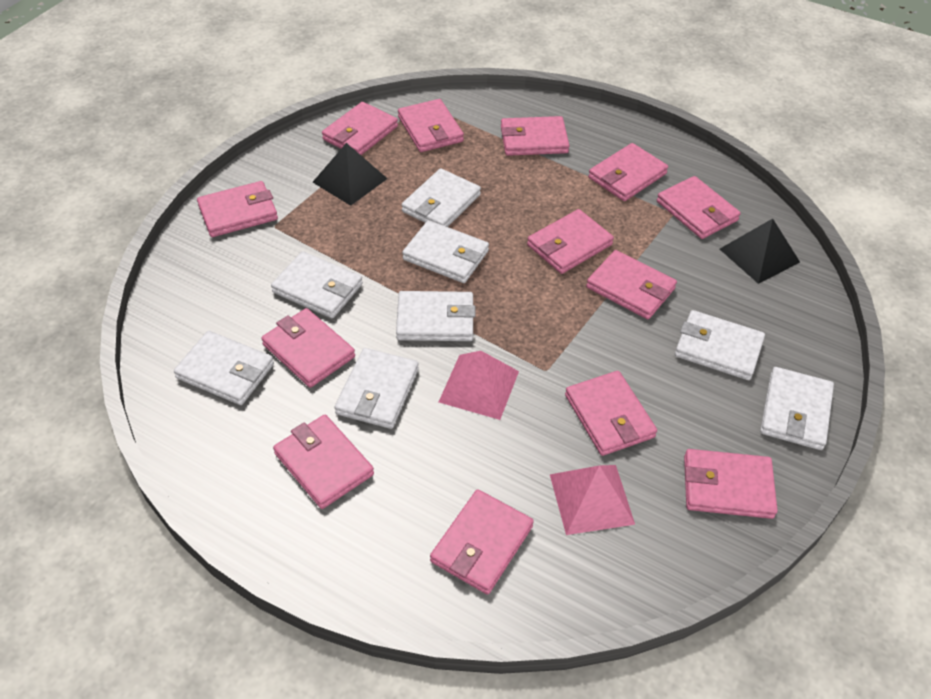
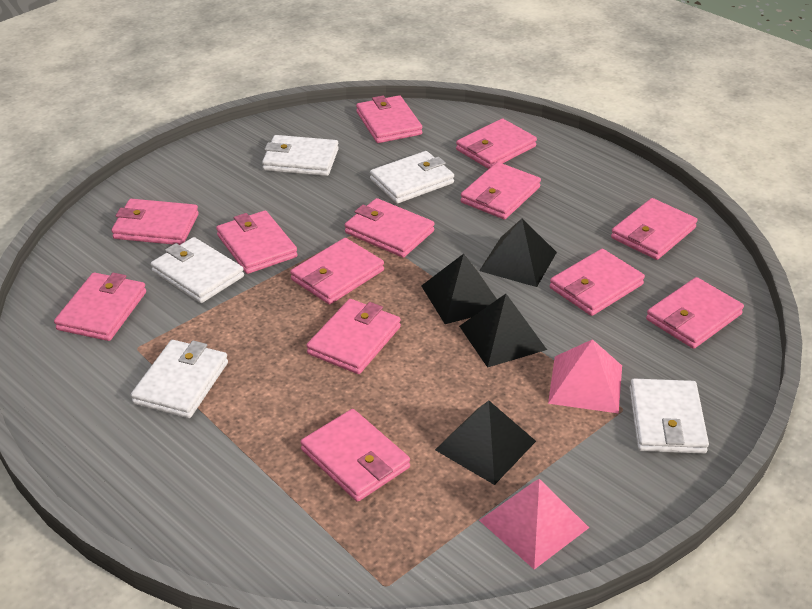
black pyramid: [313,143,388,206] [720,219,800,284] = 2 -> [421,254,497,324] [435,400,536,485] [459,294,547,368] [479,219,557,287] = 4
white wallet: [174,331,274,405] [271,251,363,318] [334,348,419,429] [396,291,476,341] [401,168,481,227] [402,220,489,283] [675,310,765,380] [760,367,834,450] = 8 -> [131,340,228,418] [151,237,244,303] [262,135,339,176] [370,151,454,204] [630,379,709,454] = 5

